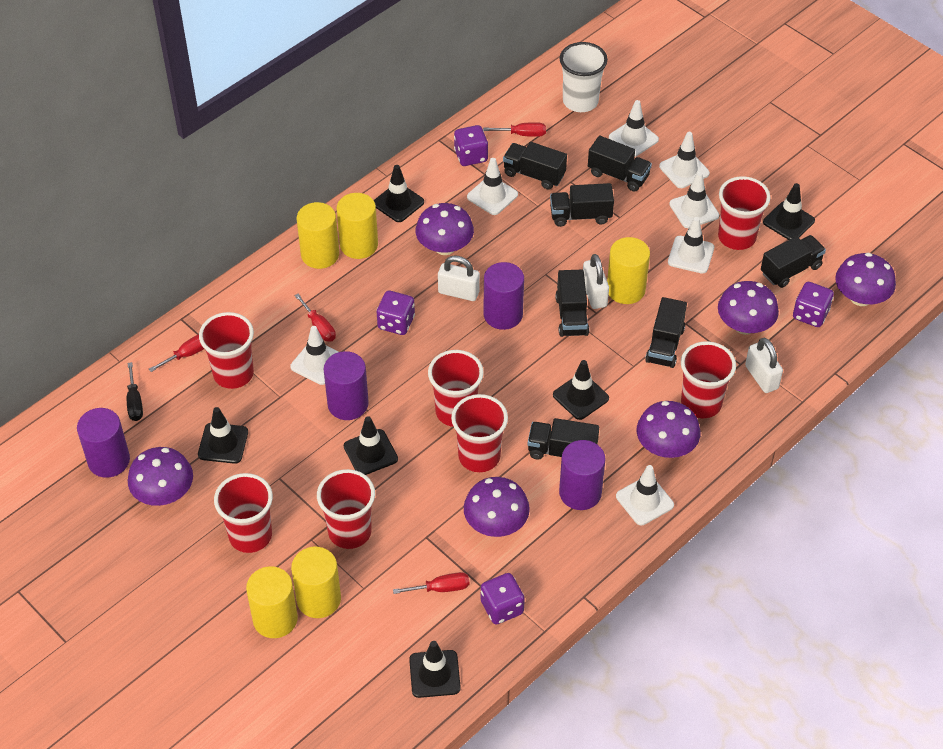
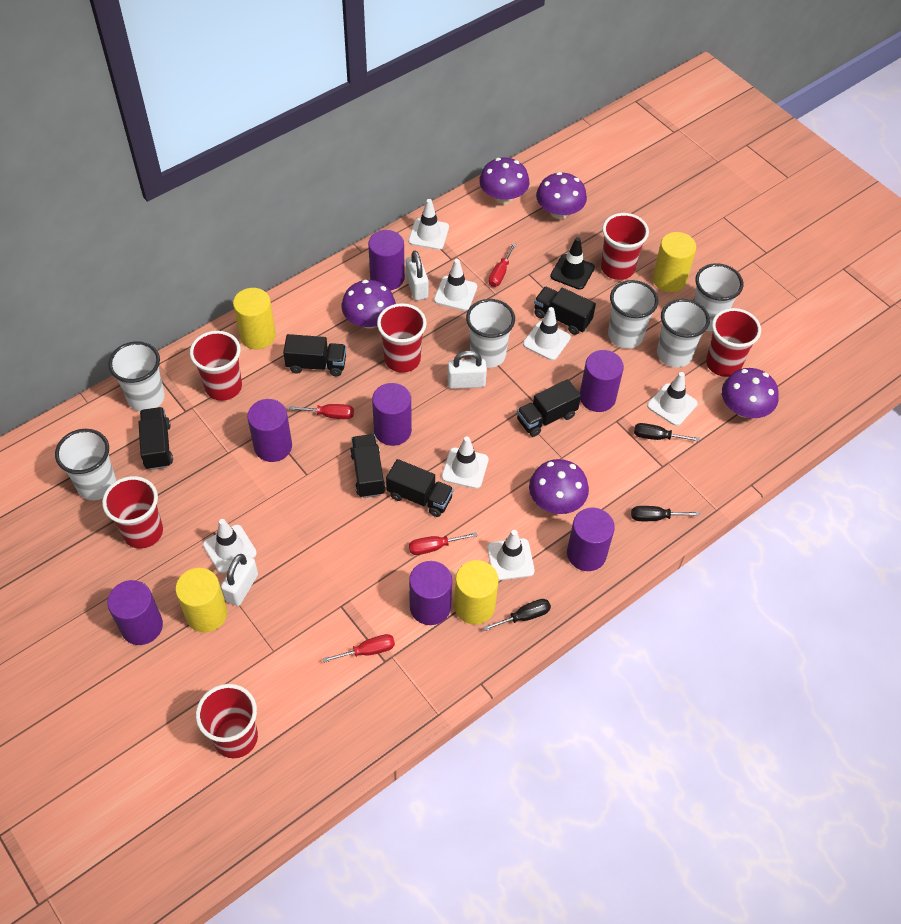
black screwdriver: [127,362,143,421] = 1 -> [483,599,551,631] [631,506,700,521] [634,423,700,442] = 3
black traffic cone: [198,407,248,464] [344,416,398,475] [374,165,424,222] [409,641,461,698] [553,360,609,420] [763,183,815,240] = 6 -> [550,237,595,290] = 1
black truck: [503,142,567,190] [528,418,599,459] [550,183,614,227] [555,270,589,337] [588,136,652,192] [645,297,687,368] [761,235,826,288] = 7 -> [138,407,173,470] [283,334,346,376] [350,434,386,498] [386,459,454,517] [517,379,581,437] [534,286,596,335] = 6
purple cylinder: [77,408,130,478] [323,351,369,420] [483,262,524,330] [559,440,606,510] = 4 -> [107,580,163,645] [247,399,292,462] [368,230,405,290] [372,383,412,446] [409,561,452,625] [567,508,615,571] [580,350,624,412] = 7
purple dice: [377,290,415,335] [454,125,488,166] [481,573,525,624] [793,282,834,327] = 4 -> none = 0
purple mushroom: [128,447,193,506] [416,203,474,255] [464,477,530,537] [637,401,700,458] [718,281,779,335] [835,253,896,306] = 6 -> [342,280,396,329] [479,158,530,204] [529,459,589,514] [536,172,587,219] [722,368,779,418] = 5
red cup: [199,312,254,389] [214,473,273,553] [317,469,375,549] [428,350,484,427] [451,394,508,472] [681,341,736,418] [718,176,771,250] = 7 -> [102,476,163,549] [190,331,242,401] [196,684,258,758] [377,303,427,373] [601,213,649,280] [706,308,761,377] = 6
white cup: [560,42,608,112] = 1 -> [55,429,116,500] [108,341,165,411] [466,299,515,368] [608,280,658,349] [657,299,710,367] [694,263,743,331] = 6
yellow cylinder: [246,566,298,638] [291,547,341,618] [297,202,339,269] [336,193,378,259] [607,237,650,304] = 5 -> [175,568,227,632] [233,288,276,349] [454,560,499,624] [653,232,696,292] = 4

